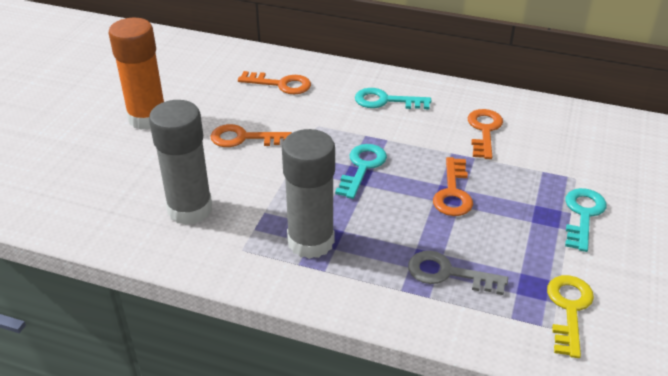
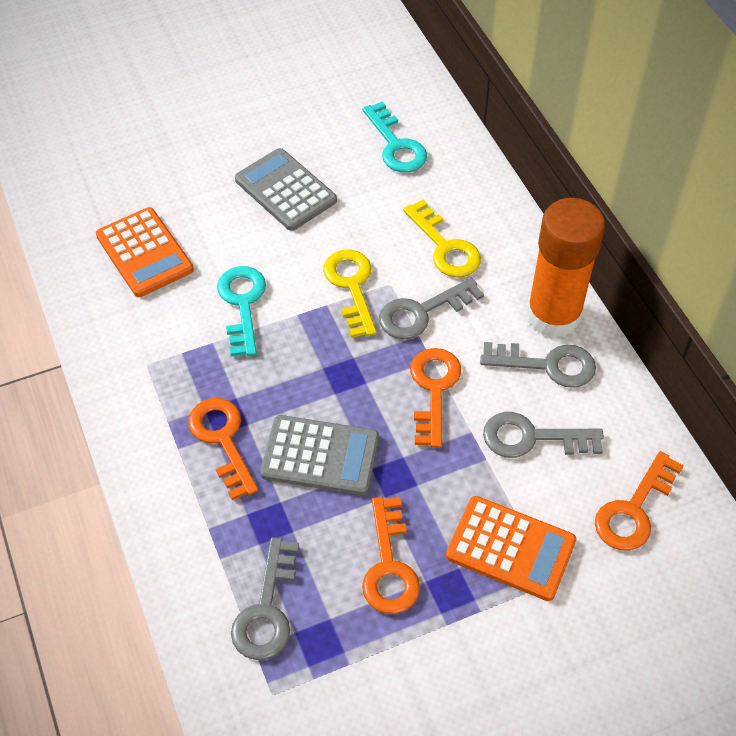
grey calculator: none = 0 -> [235,148,337,231] [260,415,379,495] = 2
grey glue stick: [149,100,212,225] [282,129,335,259] = 2 -> none = 0
grey key: [408,251,508,295] = 1 -> [231,537,299,660] [379,278,484,339] [480,342,596,388] [483,412,604,458] = 4
orange calculator: none = 0 -> [96,207,194,297] [446,496,576,601] = 2
turquoise key: [335,144,387,199] [355,88,431,109] [565,188,607,252] = 3 -> [217,266,266,356] [362,101,427,172] = 2
yellow key: [547,275,594,358] = 1 -> [323,249,377,338] [403,199,481,277] = 2

